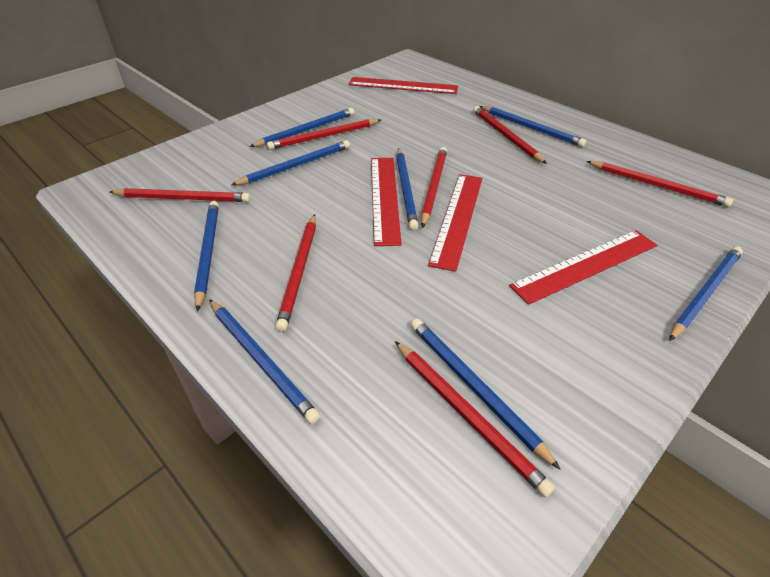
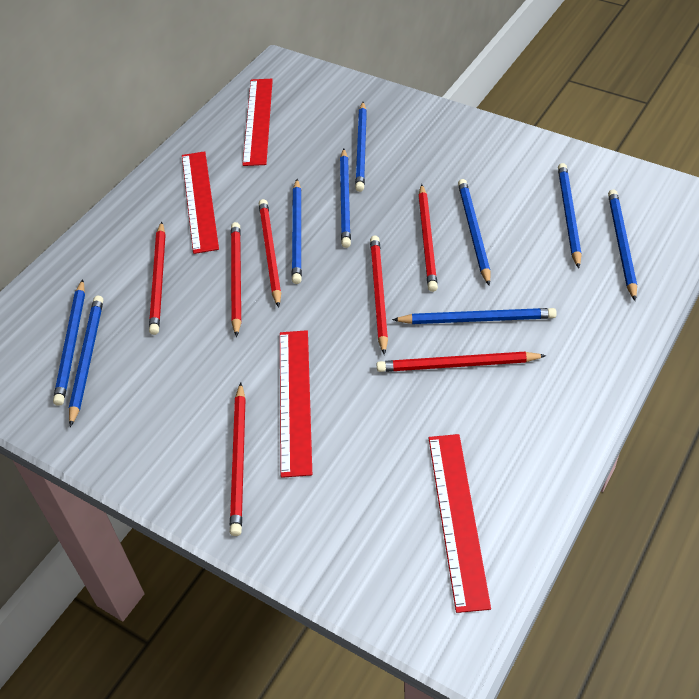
blue pencil: [194,201,219,312] [209,299,320,424] [231,140,350,185] [249,108,354,147] [396,148,419,230] [411,319,561,470] [480,106,586,147] [669,247,743,341] = 8 -> [53,279,85,406] [69,296,103,427] [292,179,302,284] [340,149,351,248] [355,102,367,192] [392,308,557,324] [458,179,490,286] [558,163,581,269] [608,189,637,301] = 9

